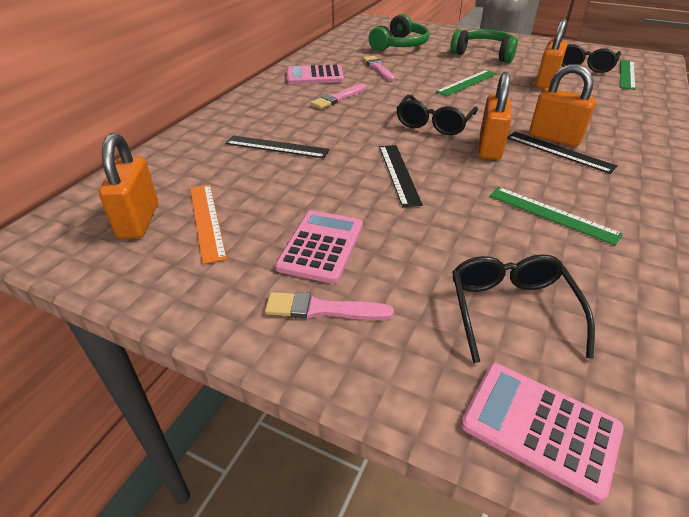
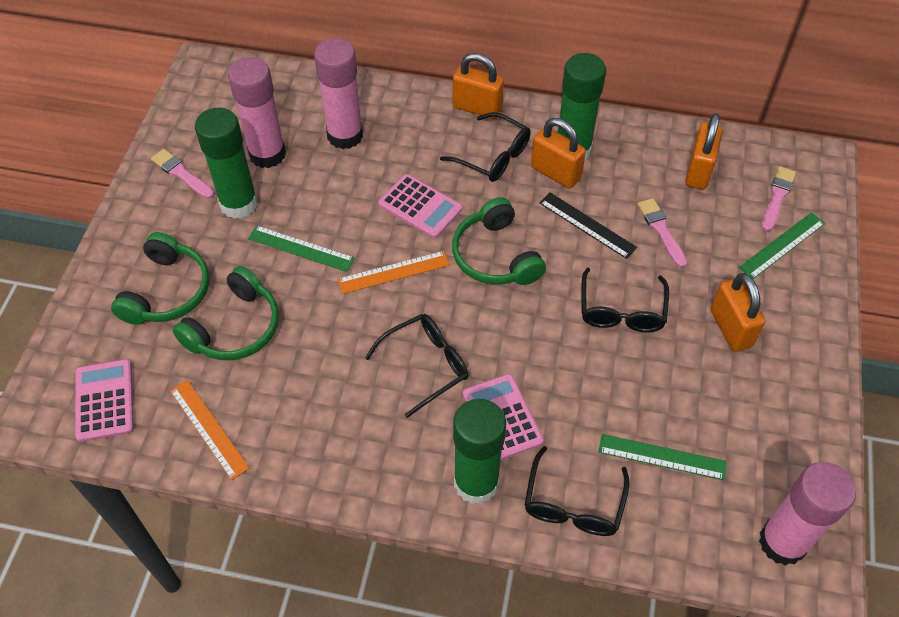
black glasses: [397,95,478,135] [452,254,595,363] [561,44,621,73] = 3 -> [365,314,468,418] [440,112,531,182] [525,446,630,536] [582,268,669,333] = 4
black ruler: [225,135,329,158] [379,145,423,207] [507,132,617,174] = 3 -> [539,192,637,259] = 1
green glue stick: none = 0 -> [195,108,258,219] [453,399,506,504] [558,53,606,162] = 3
green headphones: [369,14,429,51] [450,29,518,63] = 2 -> [111,232,209,325] [173,266,279,360] [452,197,546,285] = 3
orange ruler: [190,185,227,264] = 1 -> [170,380,250,480] [338,251,450,294] = 2
pink glue stick: none = 0 -> [228,57,286,168] [314,38,363,149] [759,462,856,566] = 3

